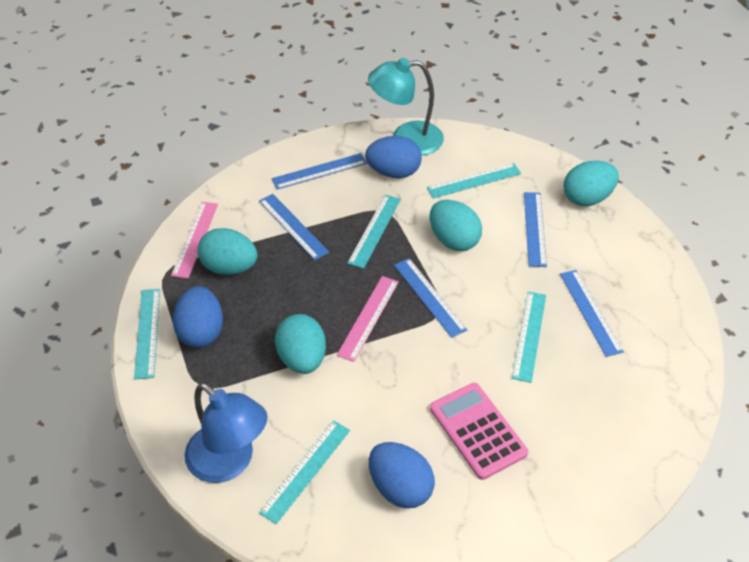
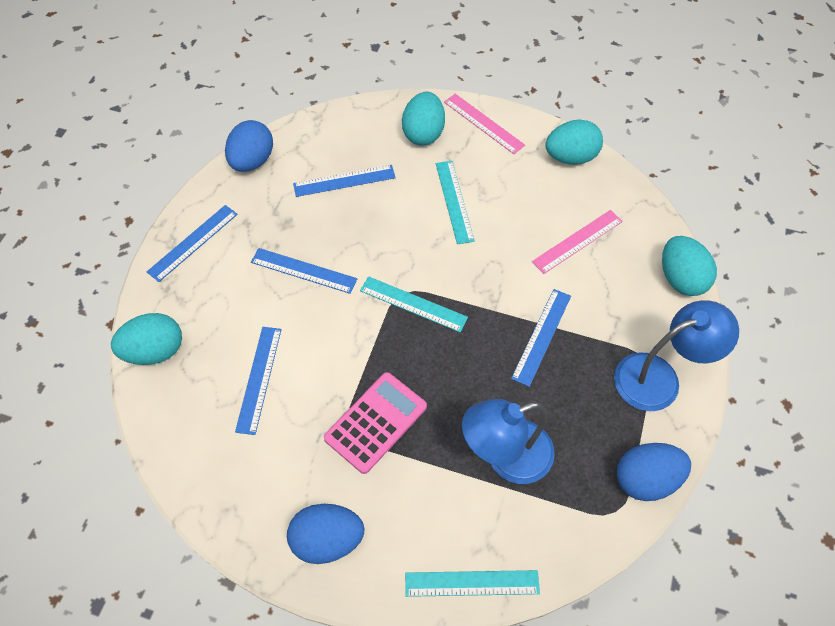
blue lamp: [184,383,268,483] = 1 -> [462,399,555,484] [614,300,739,411] = 2
turquoise lamp: [368,58,444,155] = 1 -> none = 0
turquoise ruler: [134,289,160,380] [259,420,350,524] [347,195,401,269] [427,163,521,199] [512,291,546,383] = 5 -> [360,276,468,332] [405,570,540,597] [436,161,475,244] = 3

